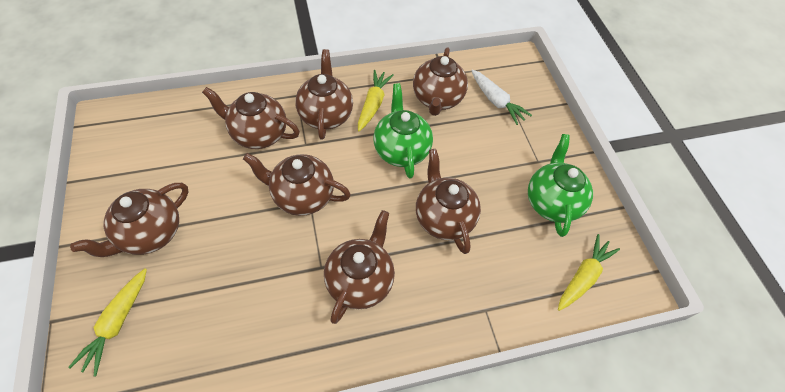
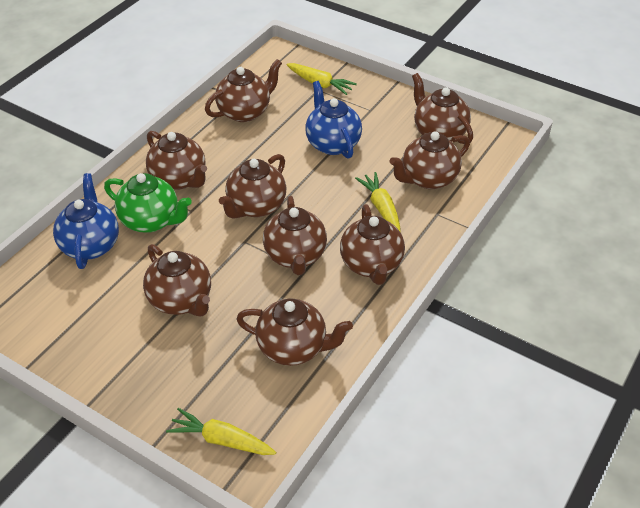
blue teapot: none = 0 -> [53,173,119,269] [305,81,362,159] = 2
brown teapot: [70,183,188,257] [202,87,300,149] [243,153,351,216] [295,49,353,140] [324,210,395,324] [413,47,468,116] [416,149,481,254] = 7 -> [143,244,211,316] [146,131,207,190] [205,59,282,122] [219,154,287,219] [237,298,353,366] [263,196,327,275] [340,204,405,285] [390,131,470,189] [412,73,473,144] = 9
green teapot: [373,83,433,179] [528,134,593,237] = 2 -> [104,173,192,233] = 1
white carrot: [471,70,532,125] = 1 -> none = 0

